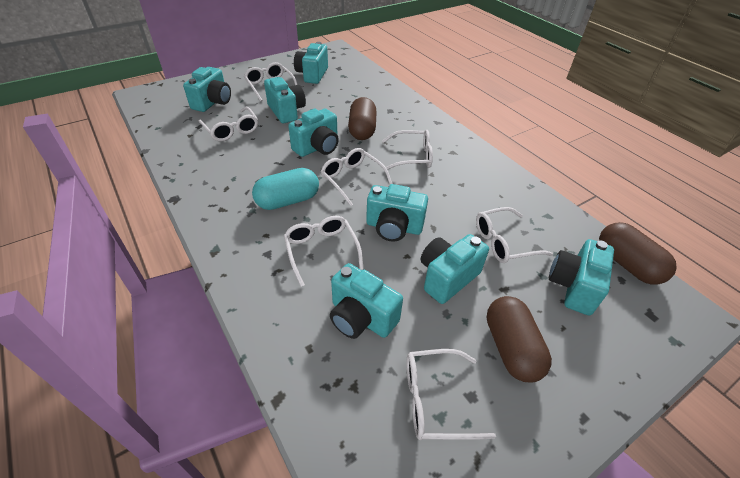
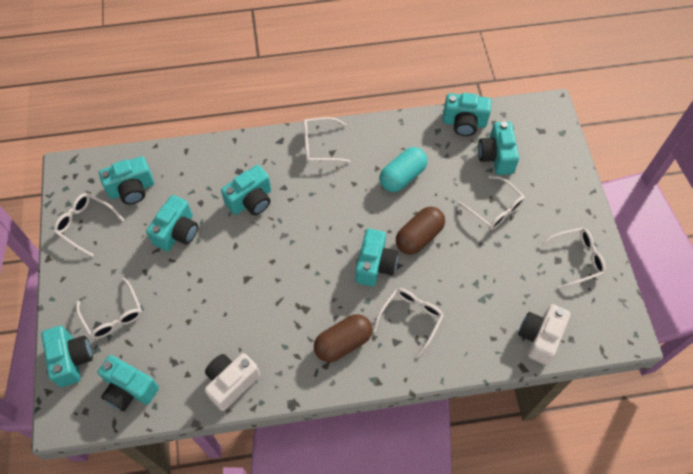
brown capsule: [348,97,377,140] [486,296,552,382] [599,222,677,285] = 3 -> [314,314,372,362] [396,207,445,255] = 2
white camera: none = 0 -> [205,353,260,411] [518,304,571,365] = 2
white glasses: [199,107,258,141] [244,62,298,101] [284,216,364,286] [321,148,392,206] [382,130,433,170] [406,349,496,440] [476,207,553,263] = 7 -> [54,193,124,257] [76,278,142,339] [304,117,351,163] [373,288,444,358] [457,175,525,230] [539,227,606,289] = 6

